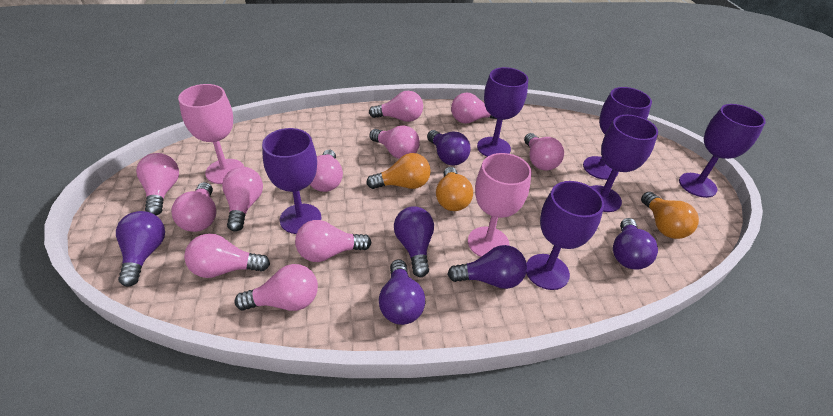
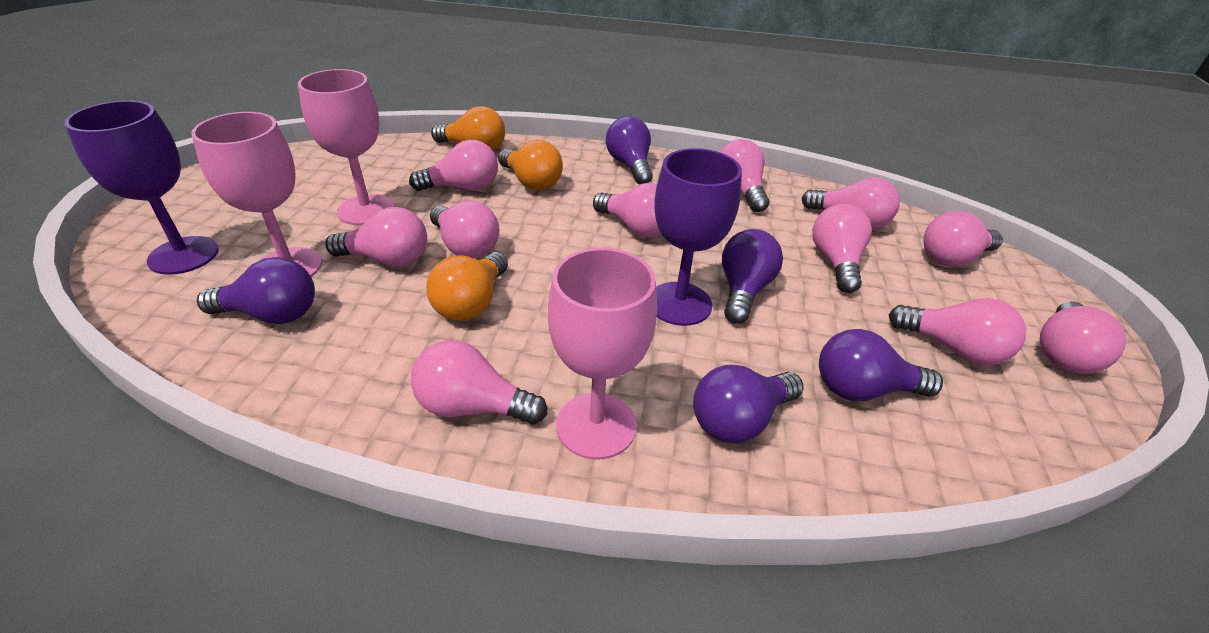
pink goblet: [178,84,244,184] [468,153,532,257] = 2 -> [191,112,322,277] [298,69,395,225] [548,248,657,460] = 3
purple goblet: [262,128,321,234] [477,67,528,157] [526,181,604,290] [583,87,652,180] [591,115,658,212] [679,104,766,198] = 6 -> [65,100,219,275] [654,148,742,326] = 2
purple light bulb: [116,211,165,287] [379,259,426,325] [394,206,434,277] [427,130,470,165] [447,245,527,289] [613,218,658,270] = 6 -> [197,257,315,324] [606,116,653,185] [693,365,804,444] [722,229,783,324] [819,329,943,401] = 5

